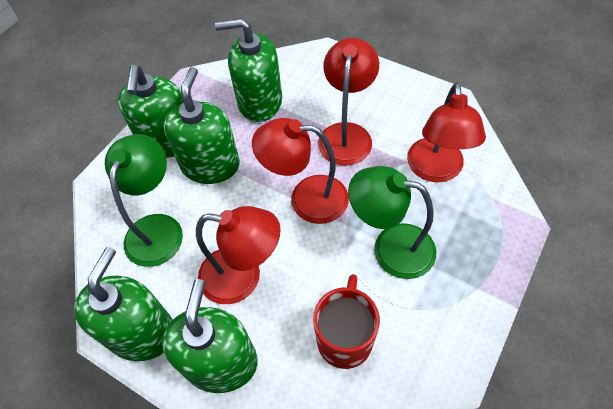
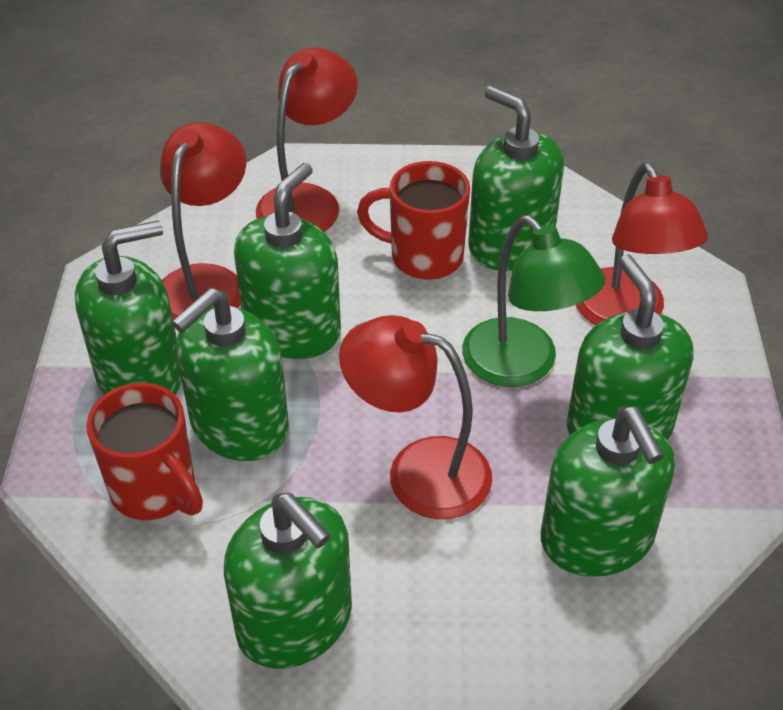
green lamp: [105,134,183,267] [348,166,436,279] = 2 -> [462,215,605,387] = 1
green soap dispenser: [74,247,173,361] [118,65,184,158] [162,279,258,393] [163,67,240,184] [215,18,282,122] = 5 -> [75,220,182,395] [172,288,289,461] [224,493,352,669] [234,163,341,359] [468,86,564,271] [541,406,675,577] [567,254,694,440] = 7
red mug: [313,274,380,369] = 1 -> [86,383,203,520] [357,161,470,280] = 2

